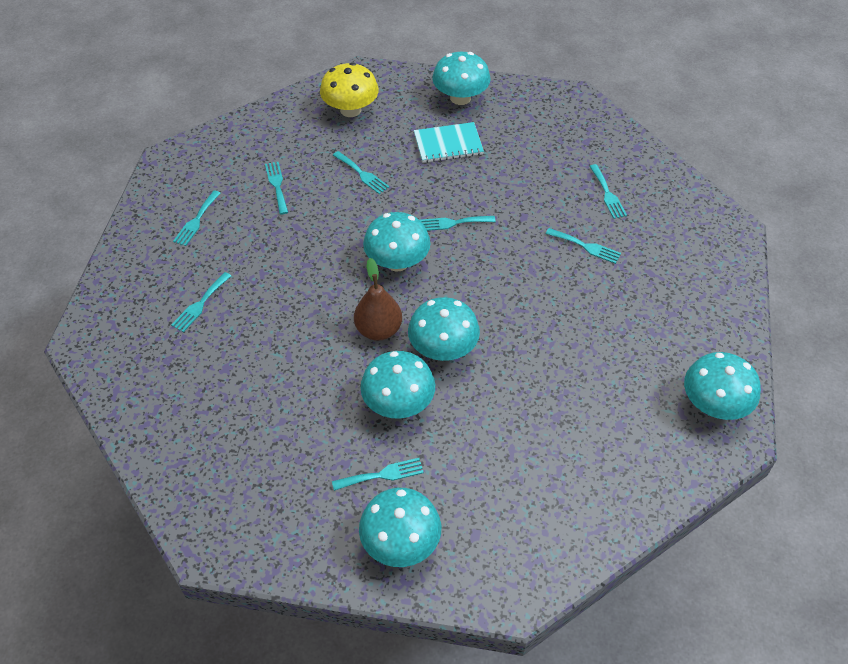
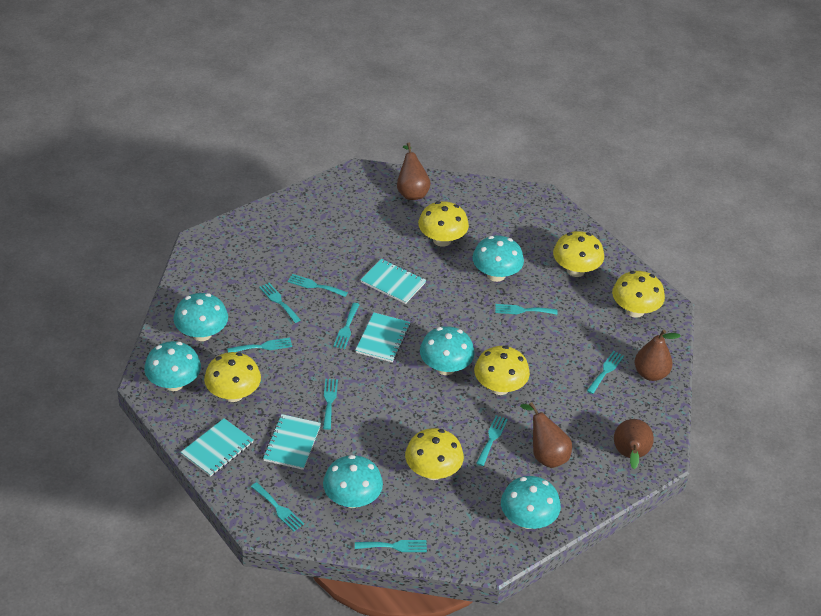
brown pear: [354,258,402,341] = 1 -> [397,143,431,200] [520,402,572,468] [614,419,654,469] [635,330,681,381] = 4
turquoise fork: [171,272,231,332] [173,190,221,246] [265,162,288,214] [332,458,424,491] [333,151,389,194] [420,216,495,231] [546,228,621,264] [589,164,627,219] = 8 -> [227,338,292,352] [251,482,304,531] [259,283,301,323] [288,274,348,297] [323,379,338,430] [333,303,360,349] [355,540,427,552] [476,415,508,466] [495,304,558,315] [587,351,624,394] = 10
turquoise notebook: [414,122,484,163] = 1 -> [181,418,253,477] [263,414,321,470] [355,313,410,362] [361,259,426,304] = 4
yellow mushroom: [320,62,379,117] = 1 -> [204,352,261,402] [405,428,464,480] [418,201,469,247] [474,346,530,395] [553,231,604,277] [612,271,665,318] = 6

